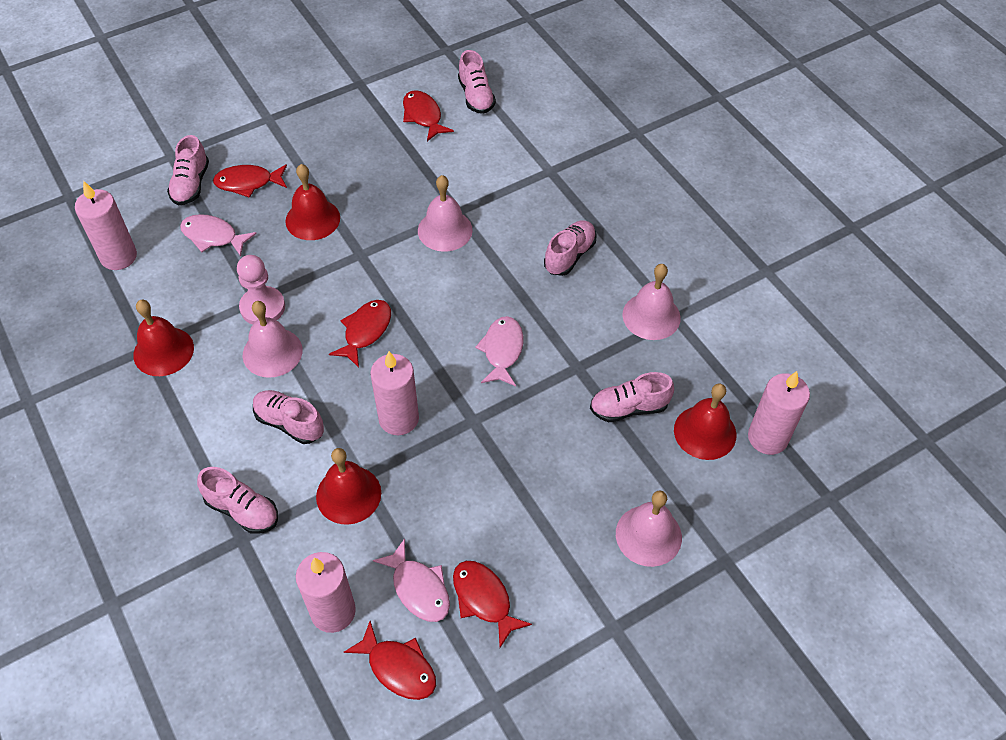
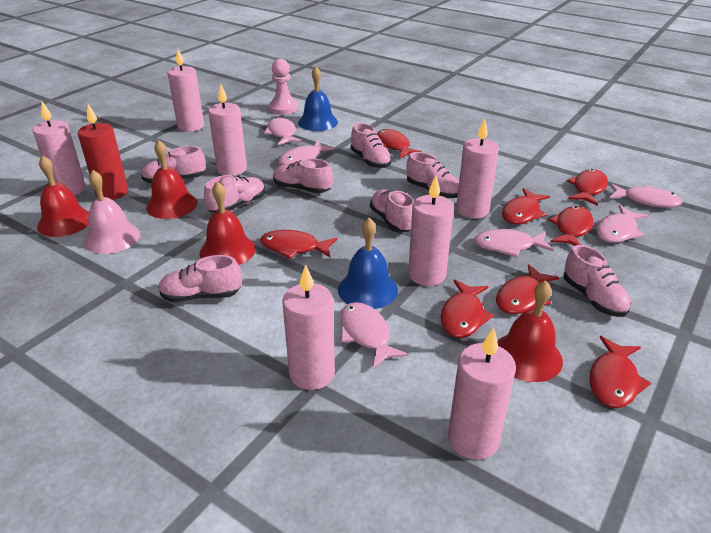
blue bell: none = 0 -> [298,67,338,131] [338,218,398,309] = 2
pink bell: [243,301,302,378] [418,175,473,252] [616,490,682,567] [622,264,681,340] = 4 -> [84,170,140,254] = 1
pink candle: [75,181,137,270] [296,552,356,633] [370,351,419,435] [748,371,810,455] = 4 -> [33,101,86,195] [168,48,204,132] [208,84,247,176] [282,264,335,390] [408,175,454,286] [448,327,516,460] [456,119,499,219] = 7
pink fish: [180,214,257,256] [373,538,450,622] [475,316,523,386] = 3 -> [264,117,302,145] [279,141,334,165] [340,302,408,368] [474,229,554,257] [596,205,648,243] [609,183,683,208] = 6
pink shoe: [167,135,209,205] [197,467,278,534] [253,390,324,444] [458,50,496,114] [544,220,597,276] [590,372,674,422] = 6 -> [141,146,206,183] [158,255,242,302] [204,175,265,212] [273,158,333,193] [351,123,392,168] [370,189,414,232] [407,152,459,199] [563,245,631,317] = 8
red candle: none = 0 -> [78,104,128,200] = 1
red fish: [213,164,287,198] [329,300,391,368] [344,621,436,700] [403,90,454,141] [453,561,532,647] = 5 -> [260,230,337,259] [377,129,422,158] [441,280,494,338] [496,264,559,314] [502,188,550,224] [548,206,594,246] [567,169,608,206] [590,336,651,408] = 8

